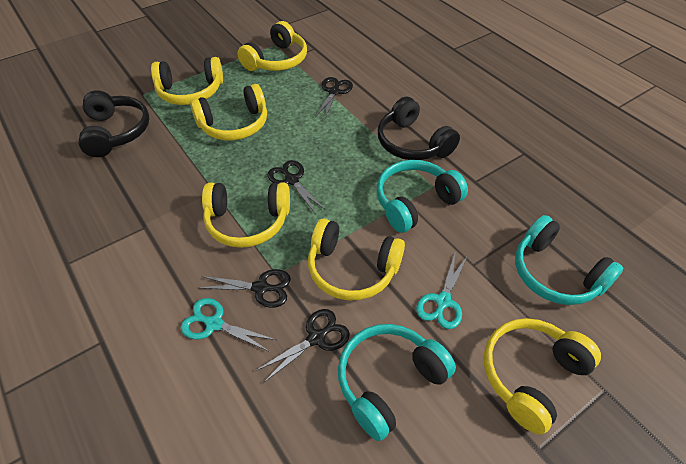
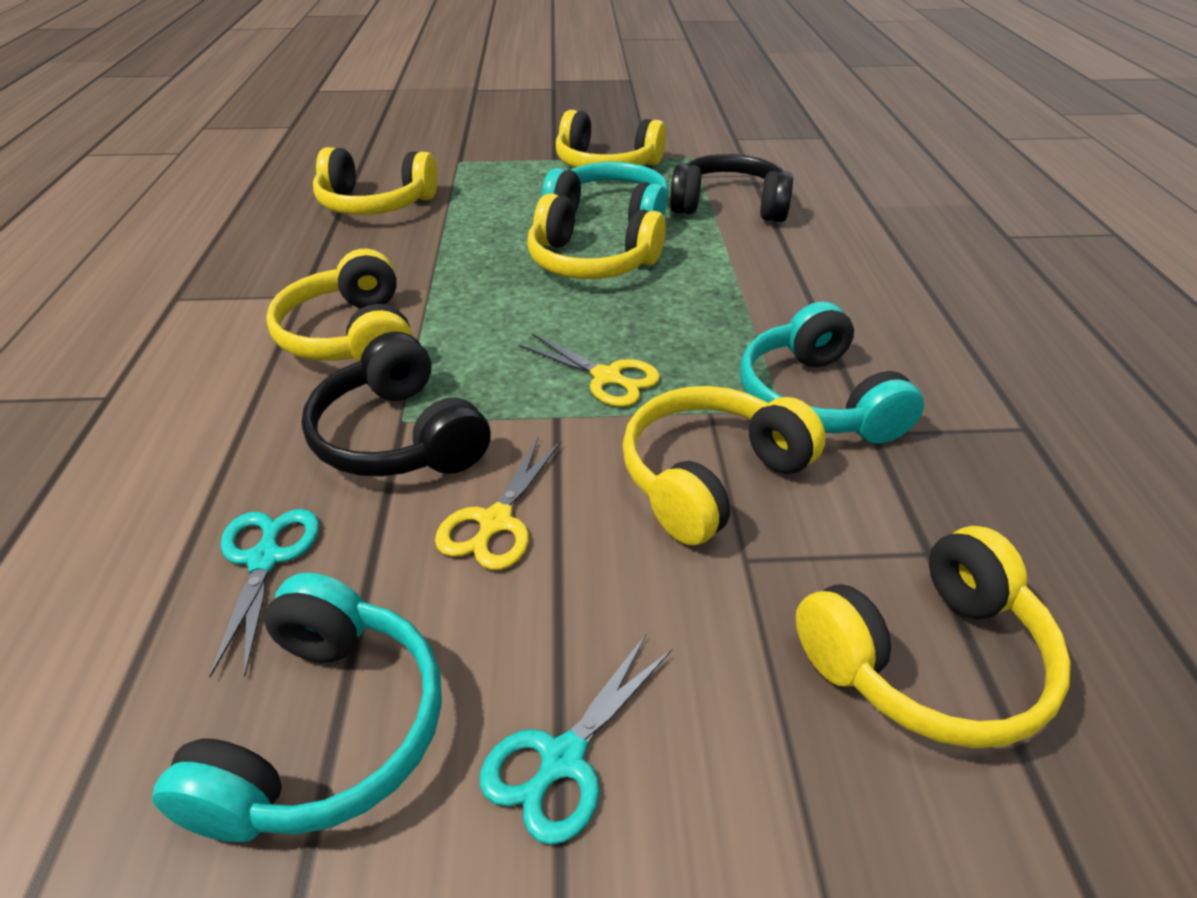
black scissors: [200,269,291,308] [255,309,350,383] [268,160,326,214] [315,77,353,118] = 4 -> none = 0
yellow scissors: none = 0 -> [435,436,561,570] [519,333,660,407] = 2

